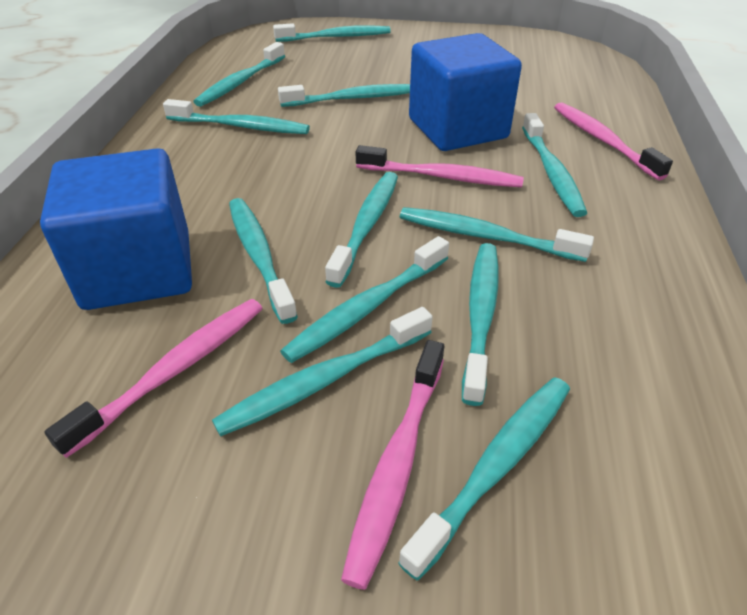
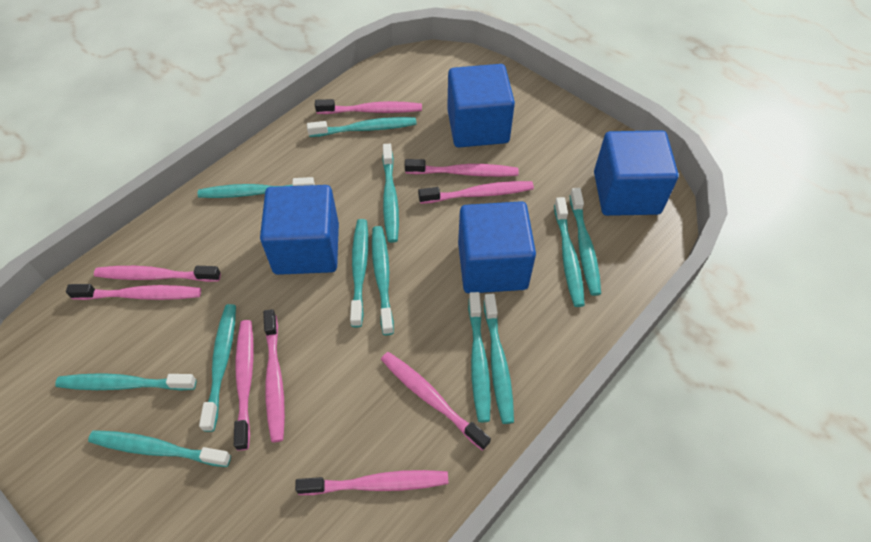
blue cube: [40,148,192,310] [409,33,522,151] = 2 -> [260,185,339,275] [447,64,515,148] [458,201,536,294] [594,130,679,216] = 4
pink toothbrush: [45,299,263,458] [341,340,444,590] [356,145,524,187] [554,102,673,180] = 4 -> [66,284,201,300] [94,266,221,282] [234,320,254,451] [263,309,285,442] [295,470,448,495] [315,99,422,114] [381,352,491,451] [405,159,519,177] [418,181,534,204] = 9

